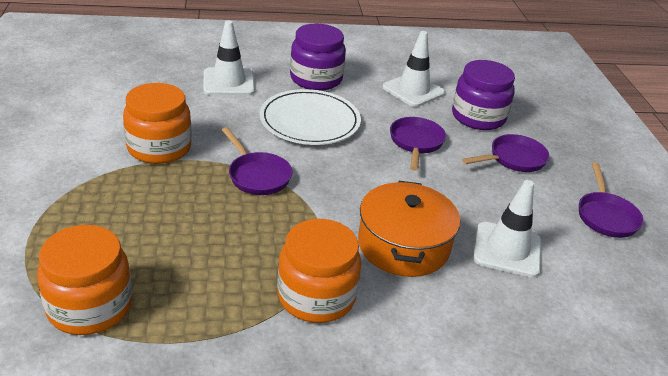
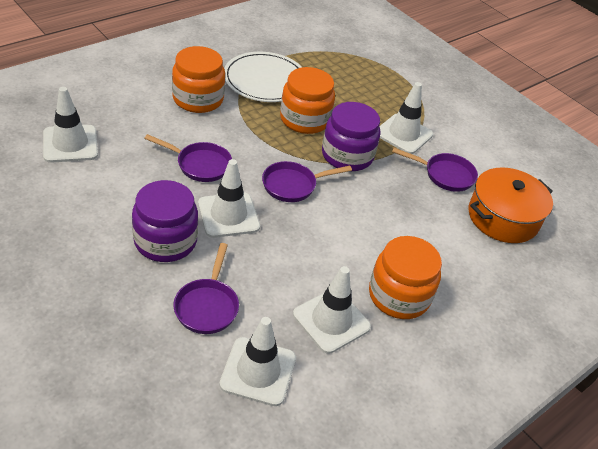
white traffic cone: [203,20,255,95] [382,31,445,107] [473,180,541,278] = 3 -> [43,87,98,163] [198,159,260,238] [219,317,296,406] [293,266,371,354] [379,82,433,154] = 5

